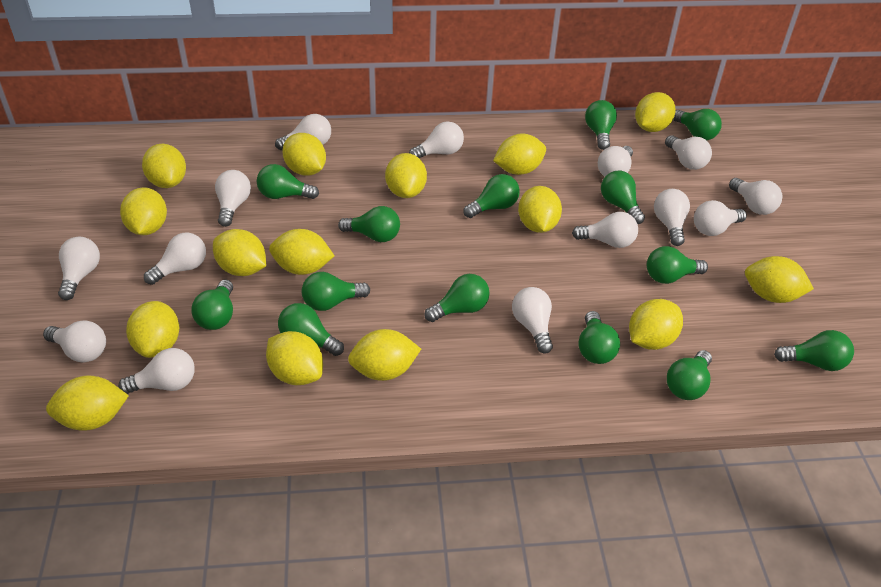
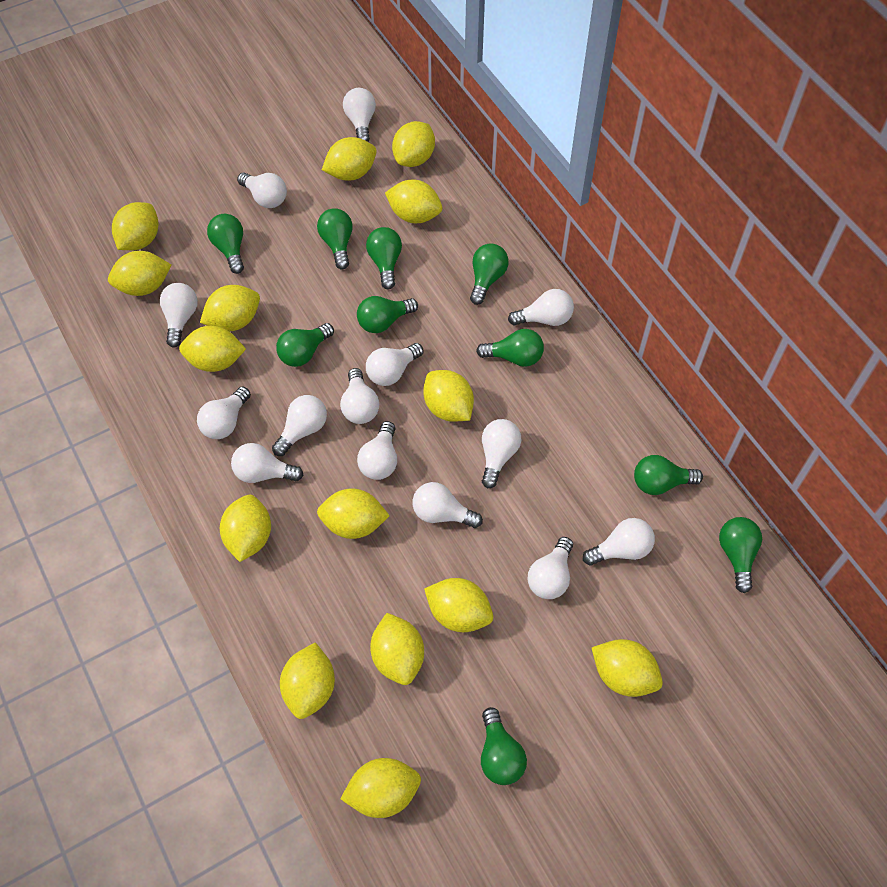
green light bulb: [192,280,233,330] [257,164,319,199] [278,303,344,356] [302,272,370,311] [338,206,400,242] [424,274,490,322] [463,174,520,218] [579,311,620,364] [585,100,617,150] [601,171,645,224] [647,246,708,284] [667,350,712,400] [673,109,722,140] [774,330,854,371] = 14 -> [207,214,244,274] [276,323,334,367] [317,208,353,269] [357,296,418,333] [366,227,402,289] [470,243,509,305] [476,329,544,367] [481,707,527,785] [634,455,703,495] [719,517,762,593] = 10

